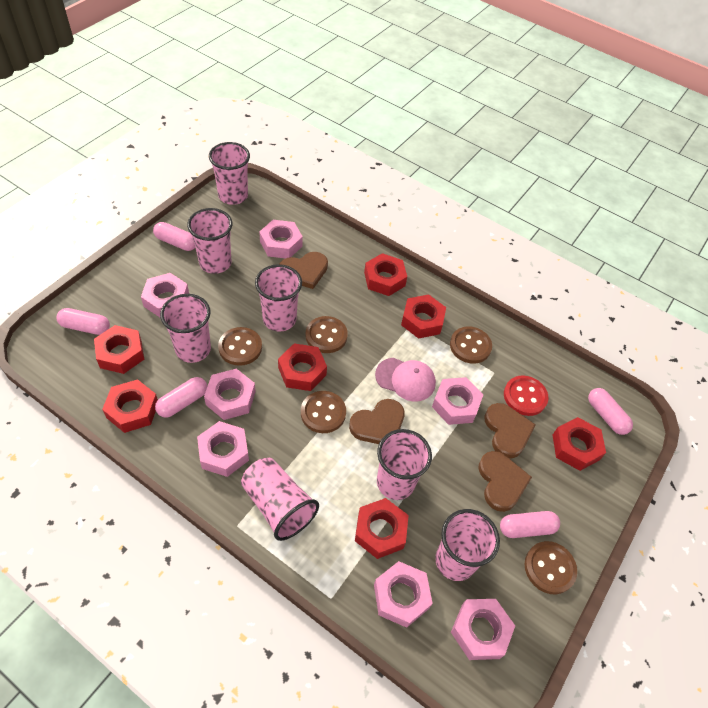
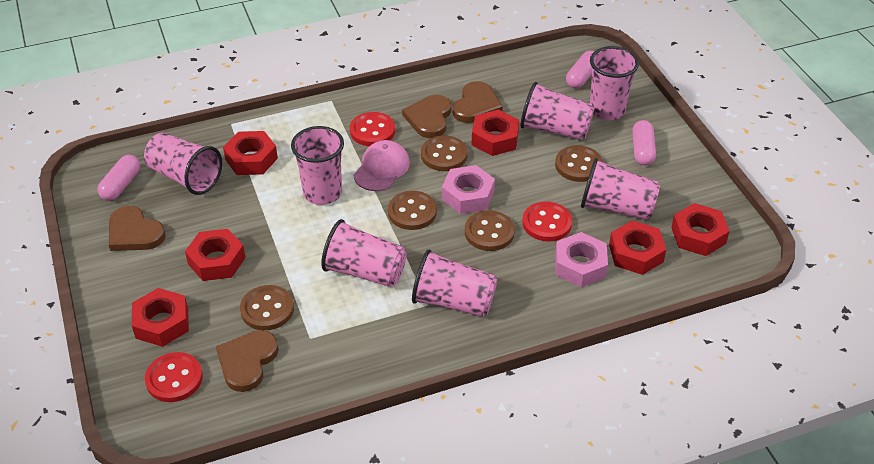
pink capsule: [56,308,110,335] [153,222,195,251] [155,377,207,418] [500,511,560,538] [588,388,633,435] = 5 -> [97,155,140,201] [566,50,594,88] [632,120,656,165] = 3
pink nut: [141,273,189,317] [197,421,249,477] [204,369,256,420] [259,220,303,258] [374,561,433,628] [432,377,483,425] [451,599,515,660] = 7 -> [442,165,495,214] [555,232,608,287] = 2
red button: [504,376,548,416] = 1 -> [145,352,203,402] [350,112,395,146] [522,202,572,241] = 3
red nut: [94,325,144,374] [102,379,158,433] [278,343,327,391] [355,498,409,559] [364,253,407,296] [401,294,446,339] [553,417,606,471] = 7 -> [132,288,189,347] [185,229,246,281] [223,131,278,175] [472,109,519,156] [609,220,666,275] [671,203,730,256] = 6

